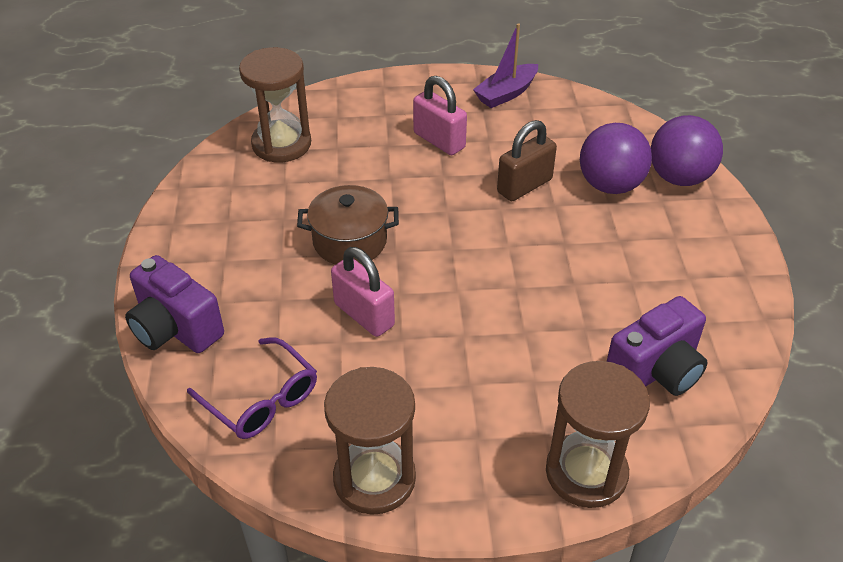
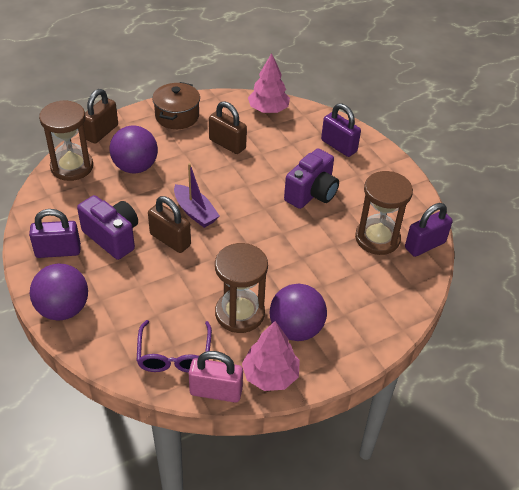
brown padlock: [497,120,557,201] = 1 -> [83,89,118,144] [148,196,191,253] [209,101,247,154] = 3
pink padlock: [331,247,395,337] [413,76,467,155] = 2 -> [189,351,243,403] = 1
pink tree: none = 0 -> [242,321,300,391] [248,53,290,113] = 2
purple ball: [580,123,652,194] [651,115,723,186] = 2 -> [30,263,88,321] [110,125,158,173] [270,284,327,341] = 3
purple padlock: none = 0 -> [29,209,81,258] [321,103,361,157] [405,203,453,257] = 3

